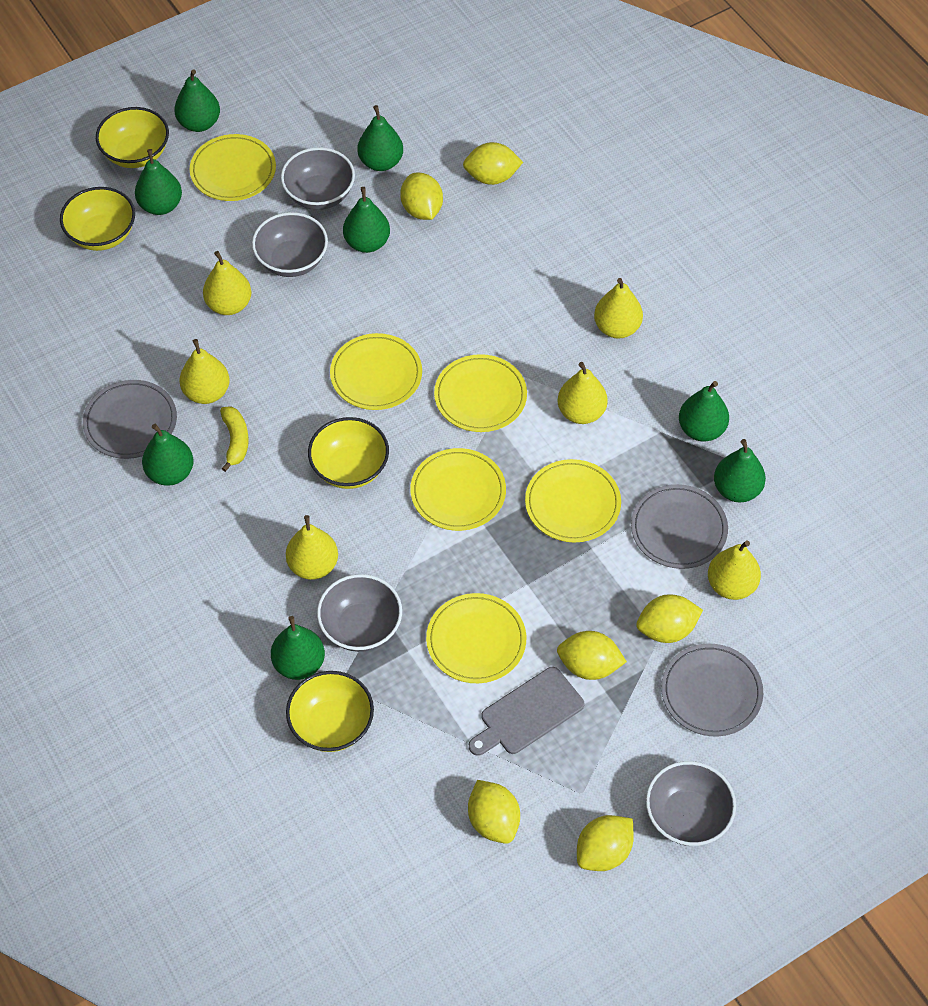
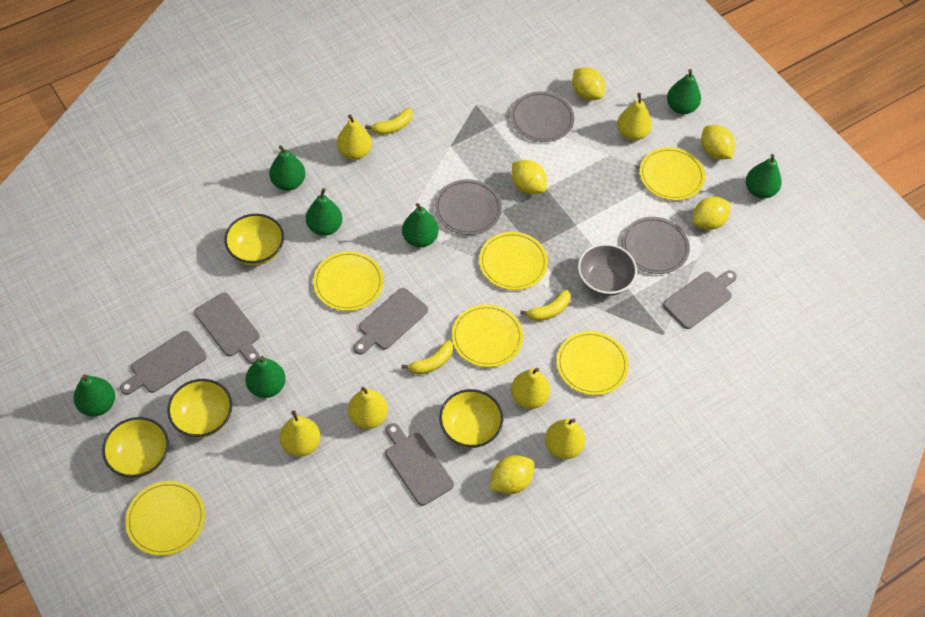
green pear: [135,149,182,215] [142,424,194,486] [174,69,220,132] [271,616,325,680] [343,187,390,253] [358,105,403,171] [679,381,729,441] [714,439,766,502] = 8 -> [73,374,115,417] [245,356,286,398] [269,146,305,191] [306,188,342,236] [402,203,438,248] [667,69,701,114] [746,154,782,199] = 7
grey bowl: [252,212,328,277] [281,147,355,210] [317,574,402,652] [646,761,736,846] = 4 -> [578,244,637,296] = 1
grey cutting board: [469,667,584,756] = 1 -> [120,331,207,395] [194,292,260,364] [354,288,428,355] [386,423,454,506] [663,270,737,329] = 5
yellow banana: [220,406,249,472] = 1 -> [365,108,413,135] [401,340,453,375] [520,290,571,321] = 3
yellow lemon: [400,173,443,220] [463,142,523,185] [468,780,520,844] [557,631,627,680] [577,815,634,871] [636,594,703,643] = 6 -> [490,455,534,494] [512,160,547,194] [572,67,605,100] [693,196,731,230] [701,125,735,159] = 5

